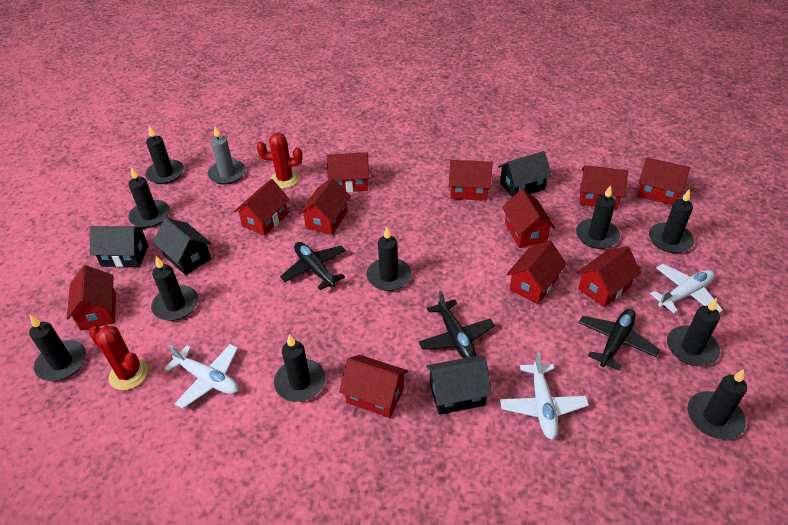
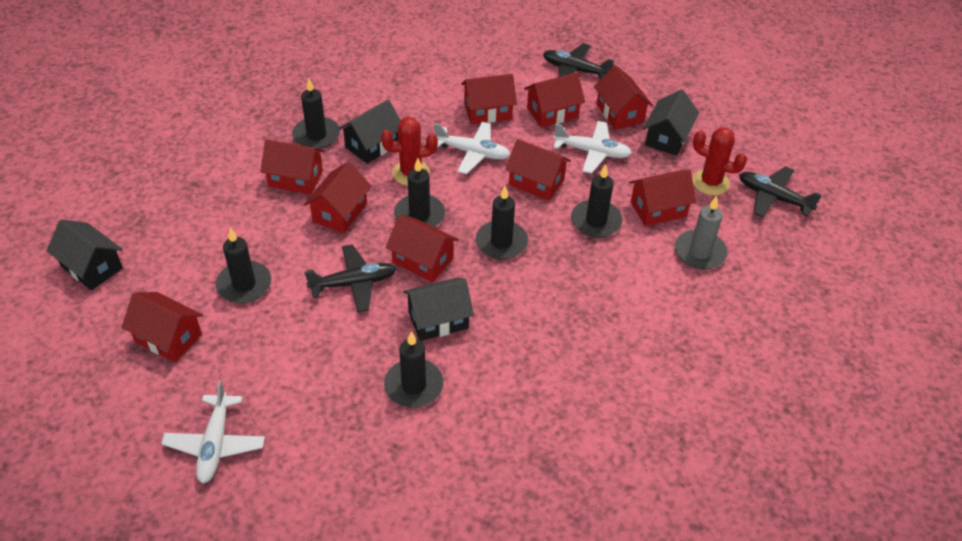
black candle: [29,315,86,381] [128,167,170,228] [145,126,184,184] [151,256,198,321] [274,334,325,402] [366,226,411,291] [576,185,620,249] [649,189,694,253] [667,298,720,366] [687,369,747,439] = 10 -> [216,228,271,303] [292,78,340,149] [384,331,444,408] [394,158,445,227] [476,186,528,259] [571,164,622,238] = 6
red house: [67,265,116,330] [234,179,290,236] [299,178,351,235] [327,152,369,192] [339,355,408,418] [449,160,492,201] [502,189,555,248] [506,240,566,304] [577,246,641,307] [579,165,628,209] [637,158,690,205] = 11 -> [121,292,203,363] [260,139,325,195] [304,162,371,233] [386,215,459,282] [461,74,517,124] [505,139,571,201] [524,72,585,128] [594,65,653,130] [629,169,696,226] = 9

